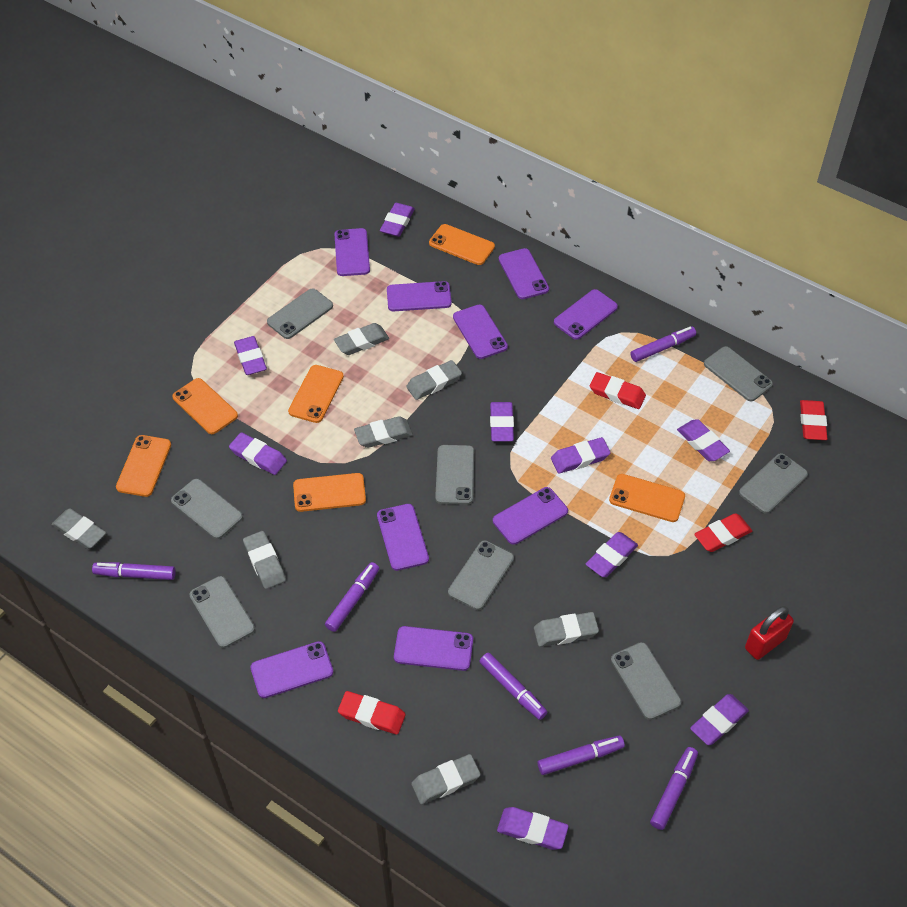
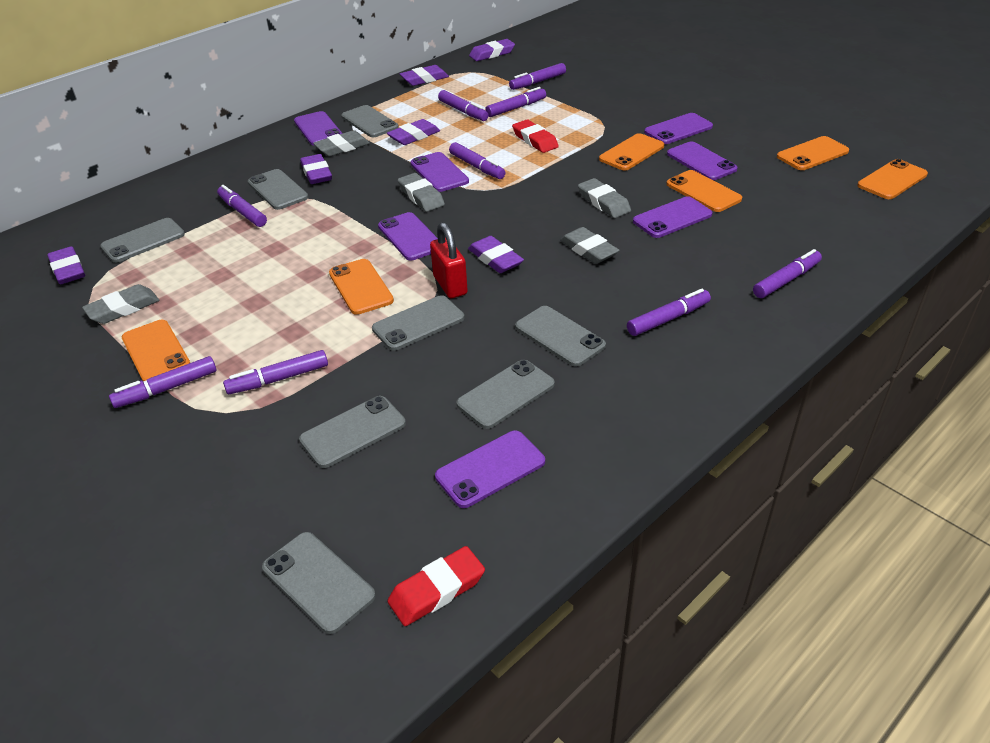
grey eraser: [51,508,106,549] [243,531,286,589] [334,323,389,355] [354,416,413,448] [406,360,462,400] [411,754,481,804] [534,612,599,647] = 7 -> [82,284,159,324] [313,130,370,156] [398,173,445,212] [560,227,620,264] [578,178,631,218] = 5
purple eraser: [229,432,287,475] [234,336,267,375] [380,203,415,237] [490,402,514,442] [497,807,569,850] [551,437,611,474] [586,532,638,577] [677,419,730,461] [690,694,749,745] = 9 -> [47,246,85,284] [300,154,332,184] [387,119,440,145] [400,65,449,86] [468,236,524,273] [469,39,515,61] = 6
purple marker: [92,562,176,580] [325,562,379,632] [479,653,547,720] [538,735,625,775] [631,326,696,362] [650,747,698,830] = 6 -> [109,356,216,408] [217,185,267,227] [223,350,328,394] [438,90,489,121] [449,142,505,179] [485,87,546,117] [509,63,566,90] [627,289,711,336] [753,249,822,298] = 9
purple phone: [250,641,333,698] [334,228,370,276] [377,504,429,571] [387,281,452,311] [394,626,473,671] [453,304,508,359] [493,487,568,545] [499,248,549,299] [554,289,618,340] = 9 -> [294,111,343,145] [378,212,438,261] [410,152,469,192] [435,431,545,508] [633,196,713,238] [644,113,713,144] [667,141,738,180] = 7
red eraser: [338,691,406,735] [590,372,646,409] [694,513,752,552] [800,400,828,440] = 4 -> [388,546,485,626] [512,120,559,153] = 2

